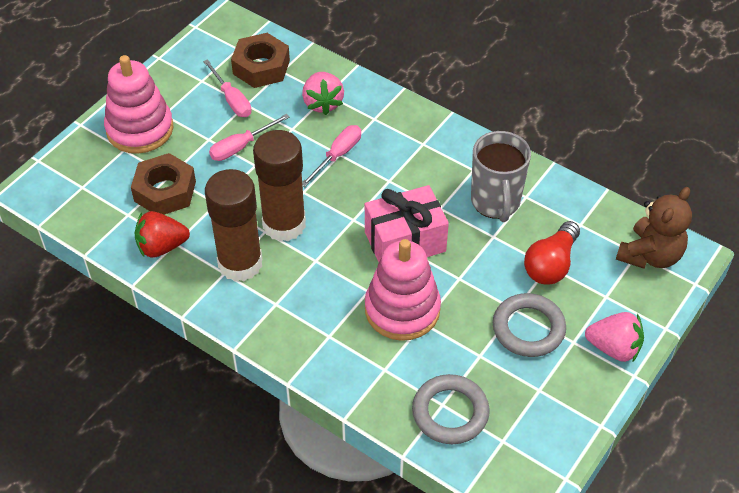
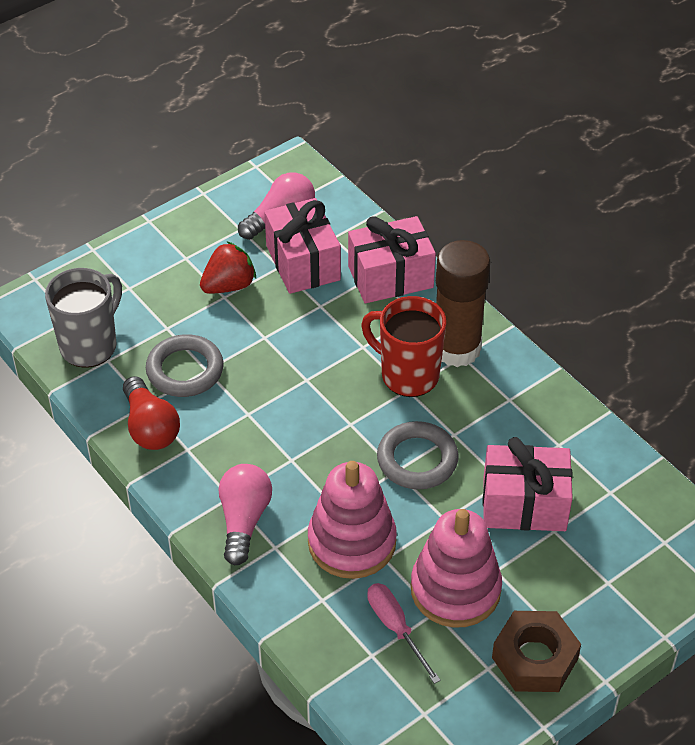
brown glue stick: [205,169,263,282] [253,130,306,241] = 2 -> [436,240,490,367] = 1
brown nut: [131,153,196,215] [231,33,290,88] = 2 -> [492,611,581,692] = 1
brown teddy bear: [616,187,692,269] = 1 -> none = 0
pink gift: [365,185,449,262] = 1 -> [264,198,341,294] [348,216,436,303] [483,437,573,531] = 3
pink light bulb: none = 0 -> [219,464,272,565] [238,172,315,240] = 2
pink screwdriver: [203,59,251,117] [209,114,290,161] [302,125,361,187] = 3 -> [367,583,441,684] = 1
pink strawberry: [302,72,344,115] [585,312,644,362] = 2 -> none = 0
red mug: none = 0 -> [361,296,446,397] = 1

